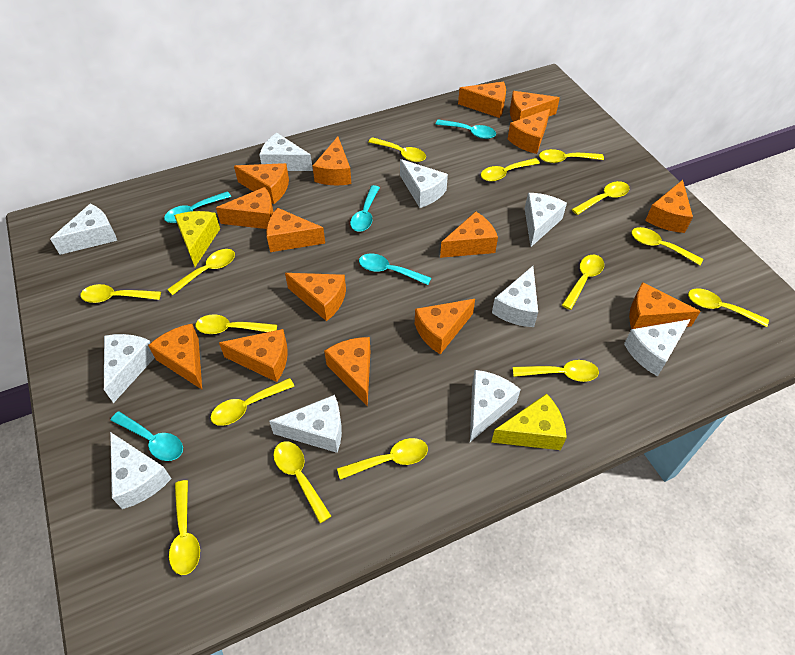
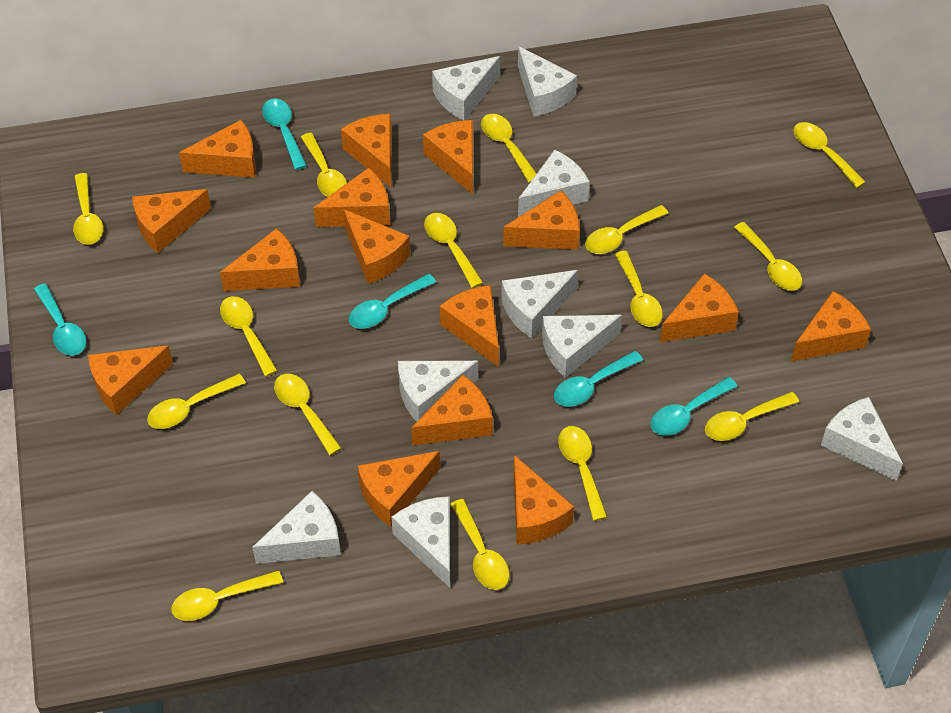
white cheese: [50,203,117,255] [104,334,155,403] [110,432,172,509] [259,133,313,171] [269,395,342,453] [400,159,448,208] [470,370,521,442] [492,266,538,327] [525,193,567,247] [624,319,691,376] = 10 -> [252,491,341,564] [391,496,450,588] [398,361,478,422] [432,56,500,120] [501,270,578,338] [518,46,577,117] [518,150,590,217] [542,315,622,378] [821,397,903,481] = 9
yellow cheese: [174,211,220,267] [491,394,567,450] = 2 -> none = 0

